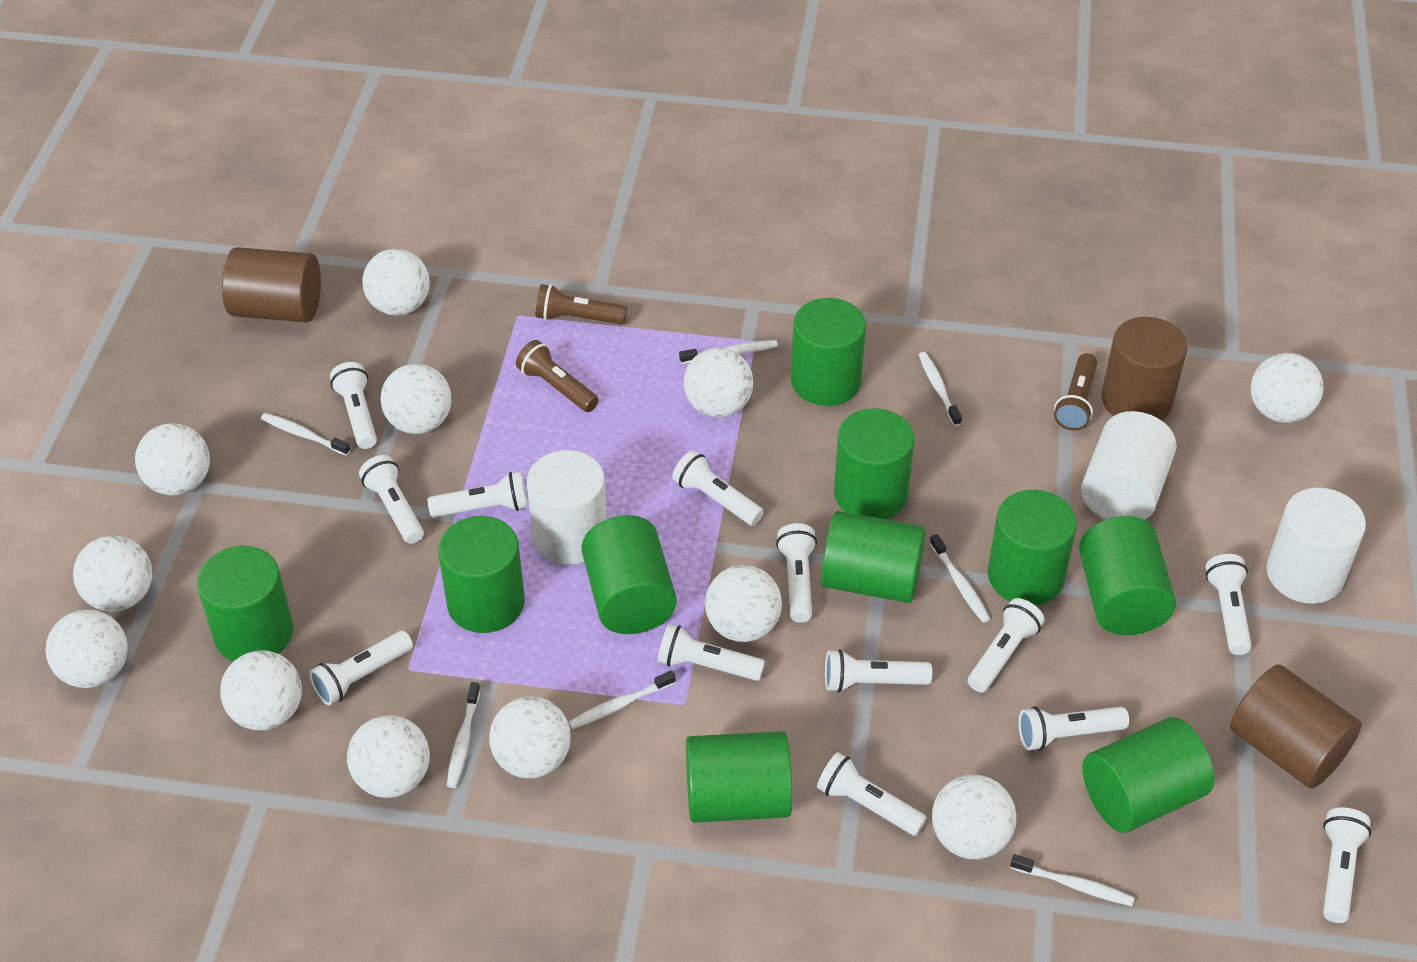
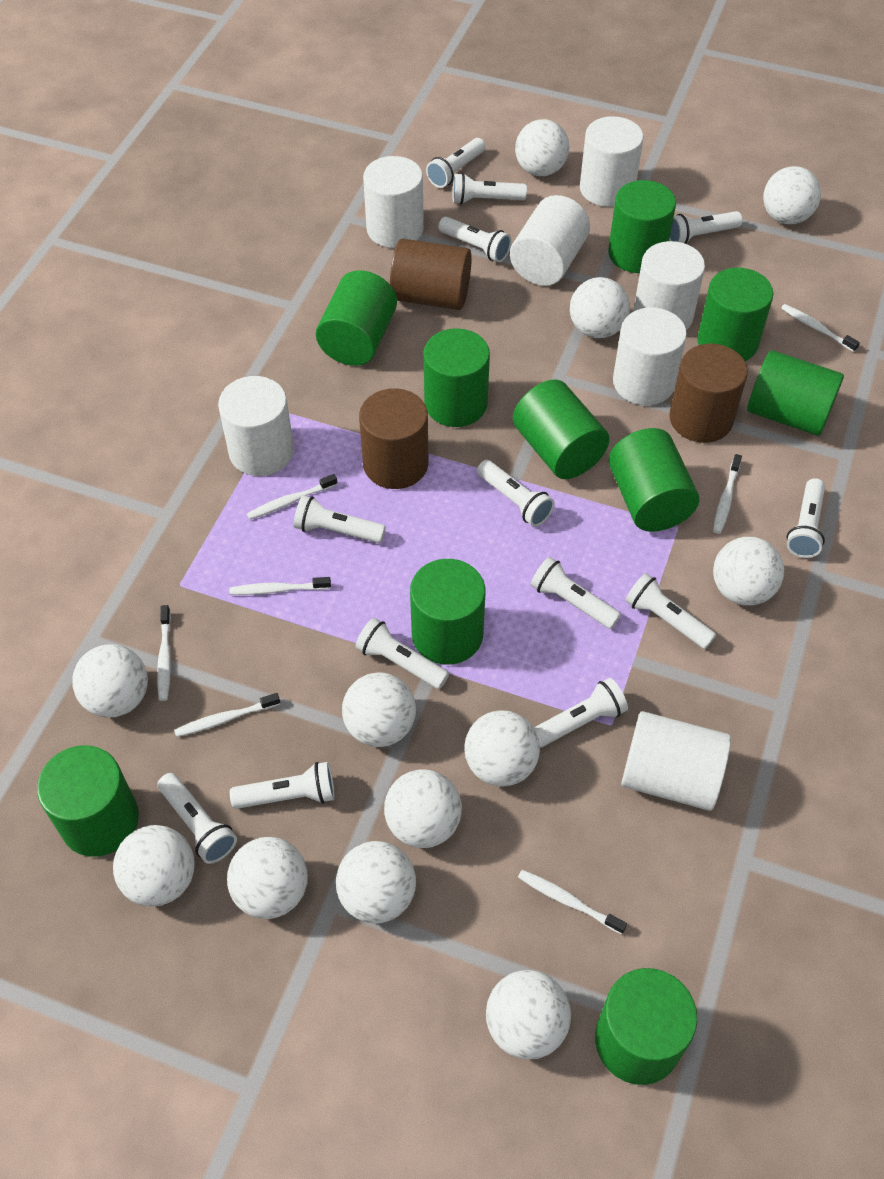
brown flashlight: [516,340,599,412] [536,284,627,324] [1054,353,1097,431] = 3 -> none = 0
white cylinder: [527,450,607,565] [1081,411,1177,520] [1267,488,1366,604] = 3 -> [218,376,294,476] [363,156,424,248] [510,195,590,286] [580,116,644,207] [613,308,687,405] [621,711,731,811] [633,241,705,330] = 7

